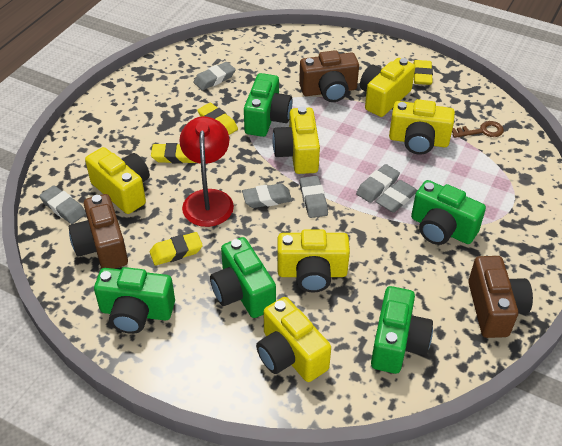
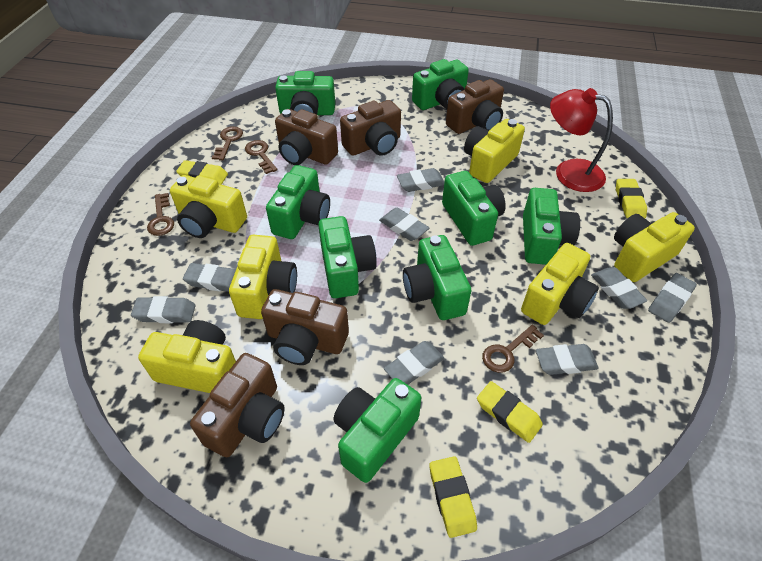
brown camera: [69,194,128,269] [299,50,359,102] [468,256,533,338] = 3 -> [190,353,285,457] [261,289,349,365] [275,109,338,165] [340,100,401,156] [446,79,504,134] = 5
brown key: [452,121,504,138] = 1 -> [147,193,174,236] [212,126,243,161] [245,140,277,174] [482,325,544,373] = 4
green camera: [94,267,175,334] [210,237,276,318] [244,73,292,137] [371,286,433,374] [411,180,486,245] = 5 -> [266,165,330,239] [275,71,335,115] [318,216,377,298] [333,378,421,483] [403,235,472,320] [412,59,469,110] [442,171,506,246] [523,188,580,265] = 8
grey eraser: [39,185,86,224] [193,62,236,90] [242,184,292,208] [300,176,328,218] [356,164,400,203] [376,180,418,213] = 6 -> [131,296,196,323] [183,263,236,292] [379,208,429,241] [384,341,444,385] [397,168,444,192] [536,344,599,375] [591,267,647,309] [648,273,697,323] = 8

